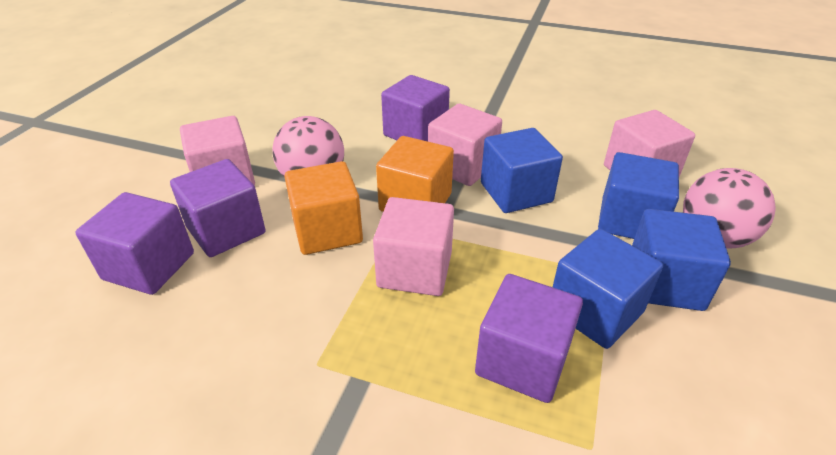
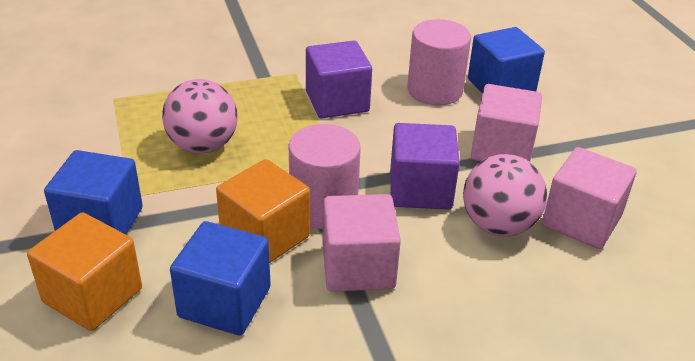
blue cube: [481,128,563,213] [553,229,663,349] [598,152,679,239] [632,209,731,311] = 4 -> [44,150,143,234] [170,221,271,335] [468,27,545,93] = 3
pink cube: [180,116,255,186] [373,197,454,296] [428,104,502,186] [604,110,695,177] = 4 -> [323,194,401,292] [471,84,542,162] [542,147,636,249] = 3
pink cylinder: none = 0 -> [289,124,361,229] [407,19,471,105] = 2
purple cube: [75,192,194,295] [170,159,266,257] [381,75,450,141] [475,274,583,403] = 4 -> [306,41,372,118] [390,123,460,210] = 2

